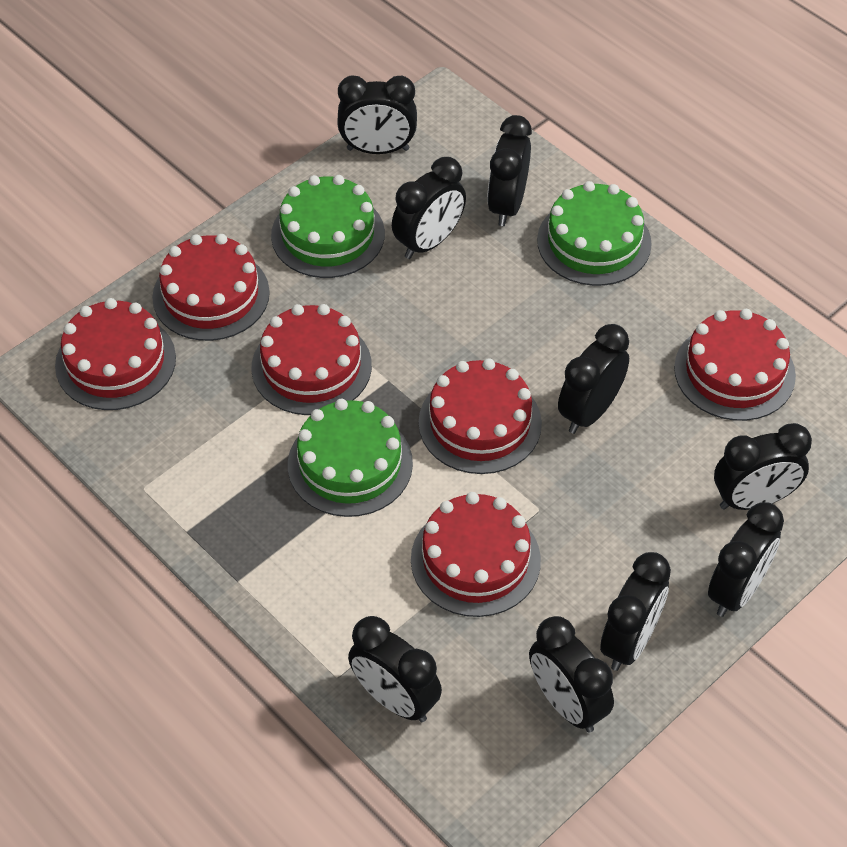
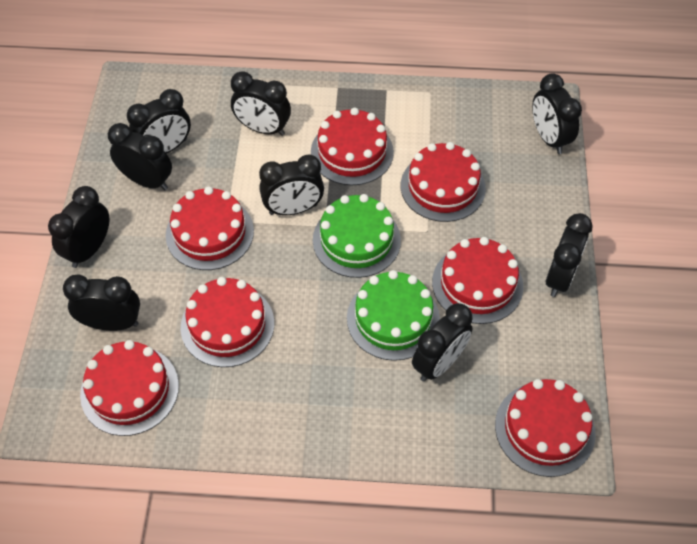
green cake: [271,175,385,278] [288,399,413,517] [537,181,652,286] = 3 -> [313,194,401,278] [347,270,440,361] = 2
red cake: [55,298,176,410] [152,234,270,341] [251,304,372,415] [411,492,541,617] [419,358,542,474] [674,309,796,421] = 6 -> [80,340,179,436] [166,186,254,270] [181,277,274,367] [311,108,394,185] [401,142,486,222] [432,237,523,324] [495,379,596,477] = 7

